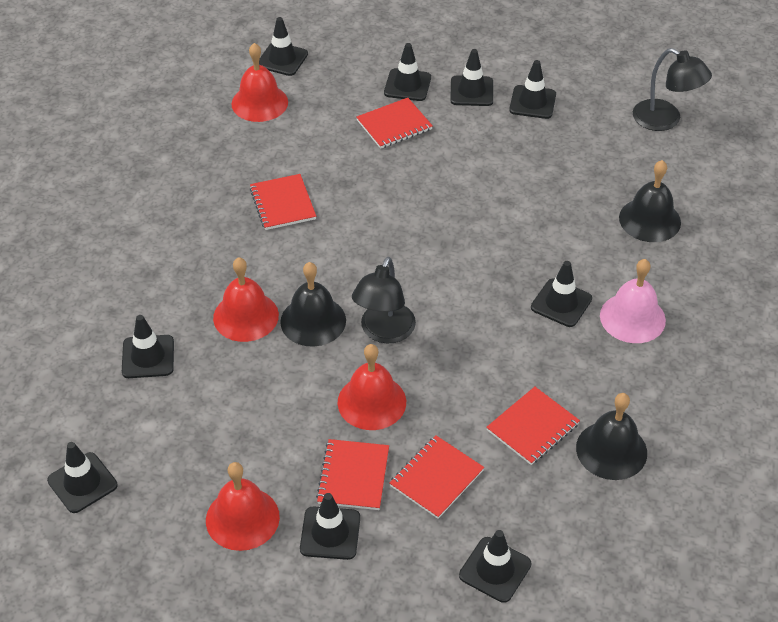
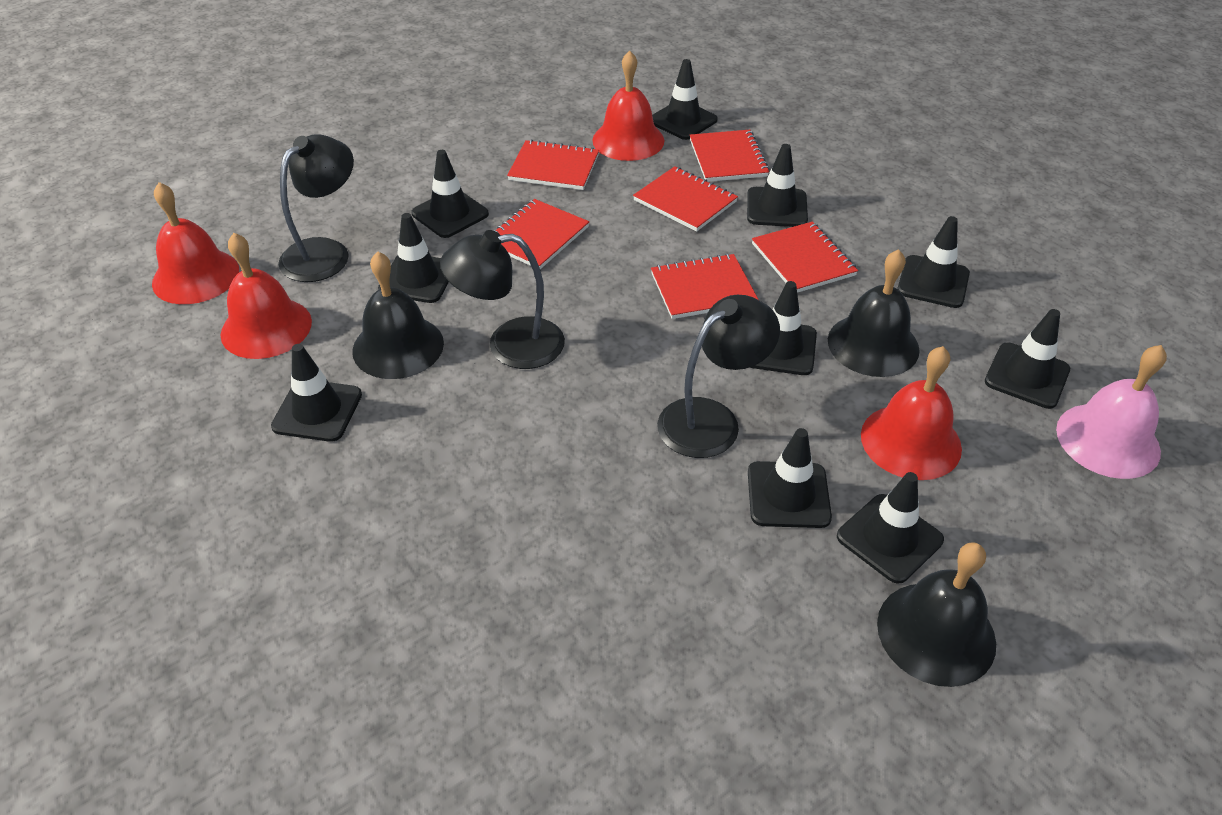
black lamp: [352,257,416,343] [633,48,712,131] = 2 -> [278,134,354,282] [440,230,565,369] [657,295,780,458] = 3
black traffic cone: [47,442,118,513] [122,315,174,378] [259,17,308,76] [300,493,360,560] [384,43,431,101] [450,49,493,106] [459,530,531,603] [509,60,556,119] [531,261,592,327] = 9 -> [271,344,362,442] [378,213,449,303] [411,150,489,238] [652,59,718,140] [747,144,808,227] [748,428,832,528] [750,281,817,375] [837,472,944,584] [897,216,970,308] [985,309,1070,409] = 10
red notebook: [250,174,316,230] [316,439,389,510] [356,98,433,149] [389,435,484,519] [486,387,580,465] = 5 -> [493,199,589,269] [507,139,599,190] [633,166,738,232] [651,254,759,319] [690,130,770,182] [752,222,858,293] = 6

